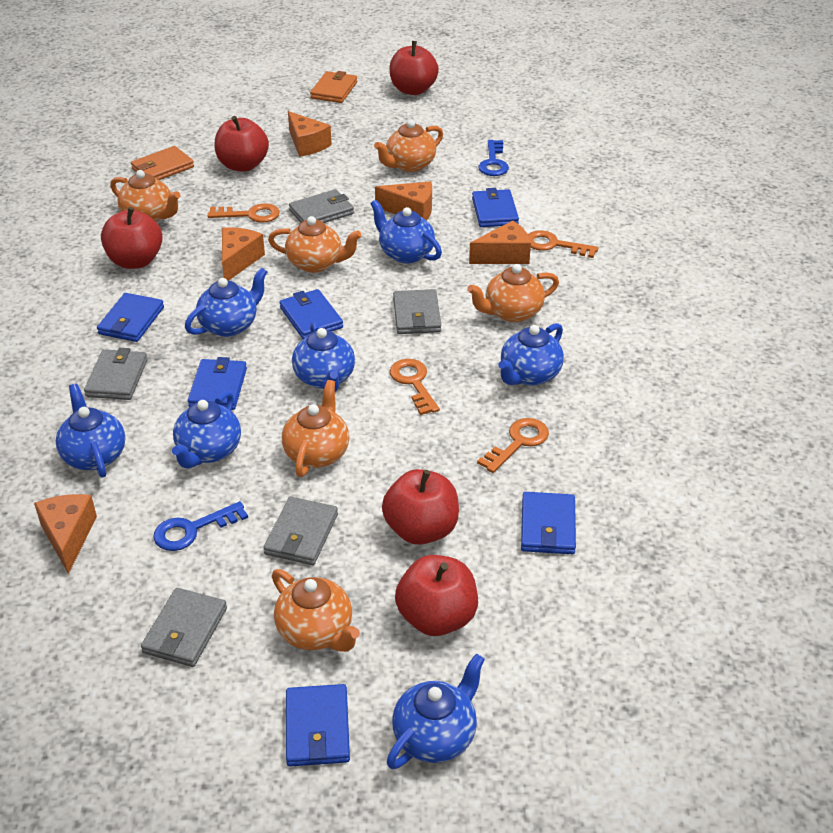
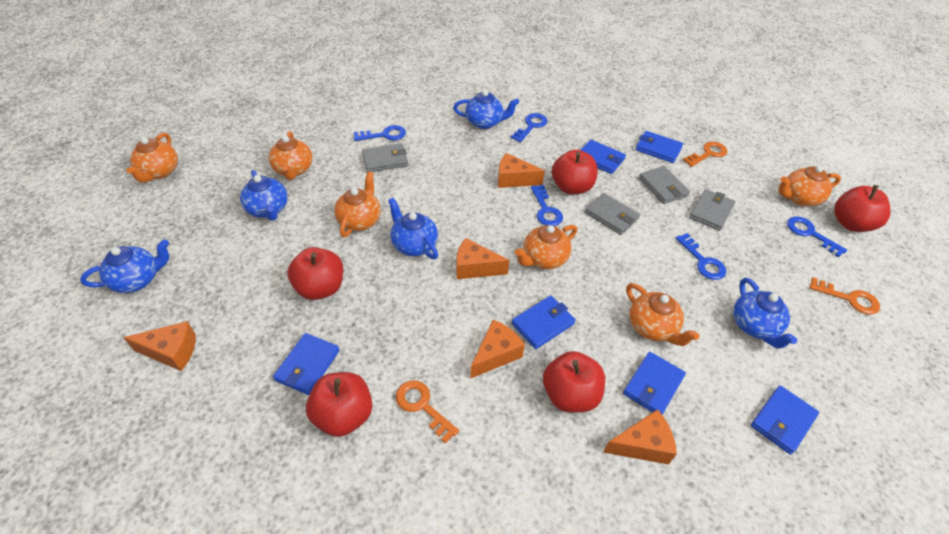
blue key: [153,501,248,551] [478,140,509,176] = 2 -> [354,125,406,141] [511,113,547,142] [531,185,563,226] [676,233,726,280] [787,216,847,257] = 5
blue teapot: [56,384,125,478] [172,391,241,469] [185,267,267,337] [292,321,355,392] [370,200,442,263] [387,654,485,769] [498,323,564,386] = 7 -> [80,239,169,293] [240,170,288,221] [388,198,438,259] [453,90,519,129] [733,278,797,349] = 5
grey wallet: [84,348,148,400] [141,588,227,667] [264,497,338,565] [289,189,354,223] [393,289,441,334] = 5 -> [362,143,408,172] [585,193,640,235] [639,166,690,204] [689,189,735,231] = 4
orange key: [208,203,280,223] [390,359,440,415] [477,418,549,473] [528,230,598,258] = 4 -> [396,380,459,444] [683,142,727,167] [809,277,880,315] = 3
orange wallet: [131,146,194,180] [310,71,357,103] = 2 -> none = 0

